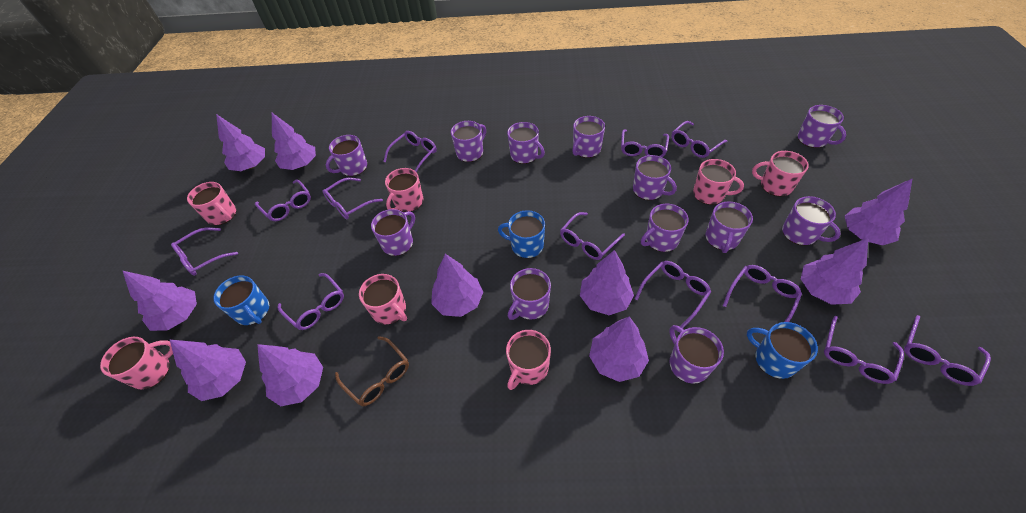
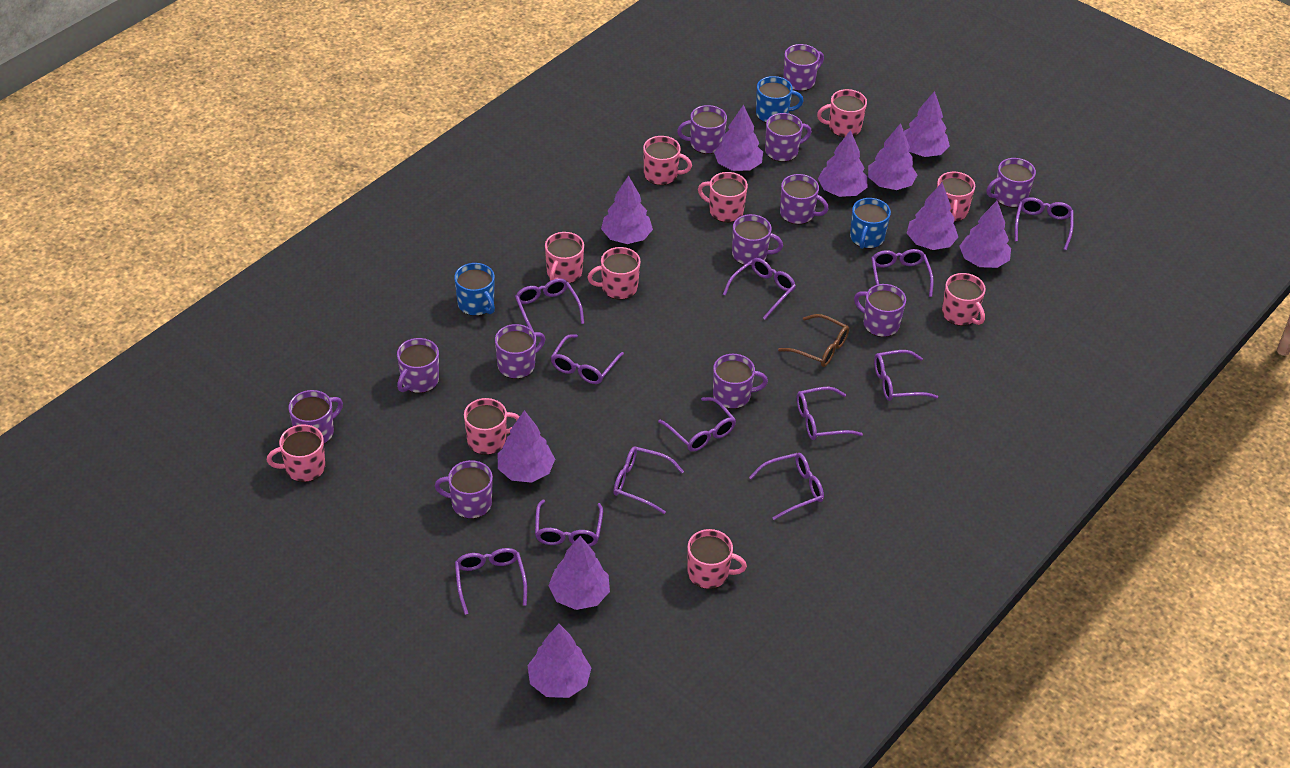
pink mug: [100,337,173,389] [187,182,236,225] [359,274,407,324] [385,168,423,212] [506,330,551,390] [693,159,744,205] [752,151,809,197] = 7 -> [267,424,325,482] [464,398,520,455] [545,232,584,283] [587,247,641,300] [643,136,692,185] [687,529,747,589] [698,172,748,222] [817,89,867,137] [937,172,975,222] [942,273,986,326] = 10

